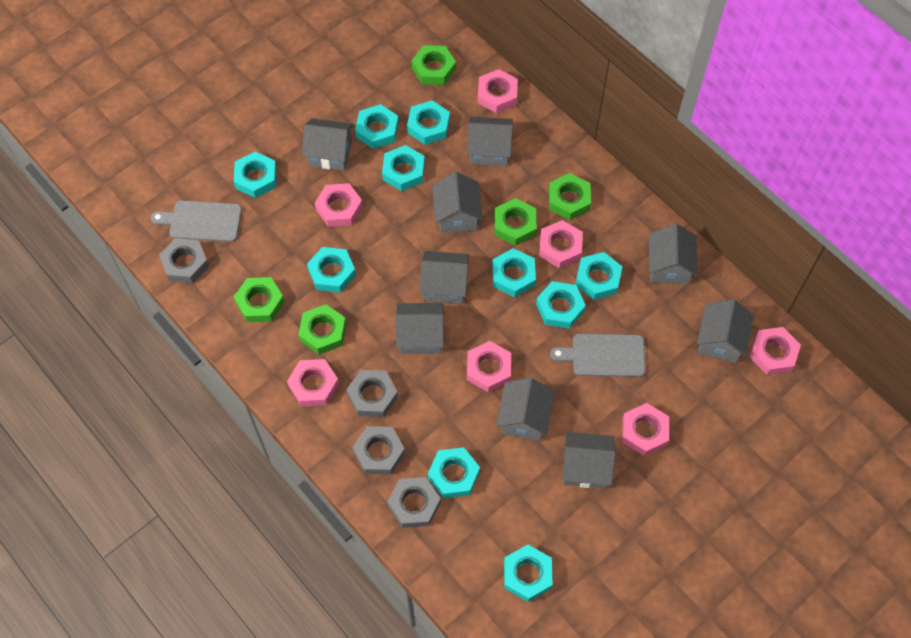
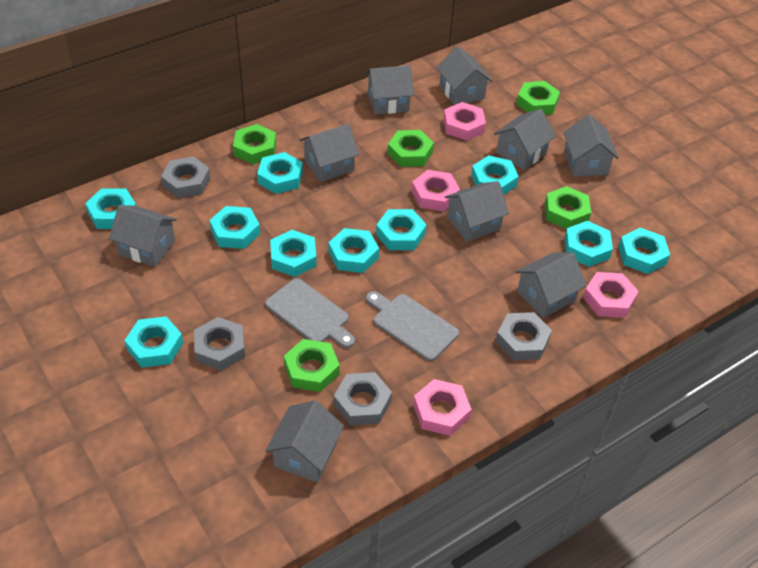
pink nut: [287,359,339,406] [315,183,363,227] [467,341,511,392] [478,69,518,113] [539,220,583,268] [622,403,669,456] [749,327,801,375] = 7 -> [412,170,460,211] [413,379,472,436] [443,102,486,141] [583,272,639,318] = 4

